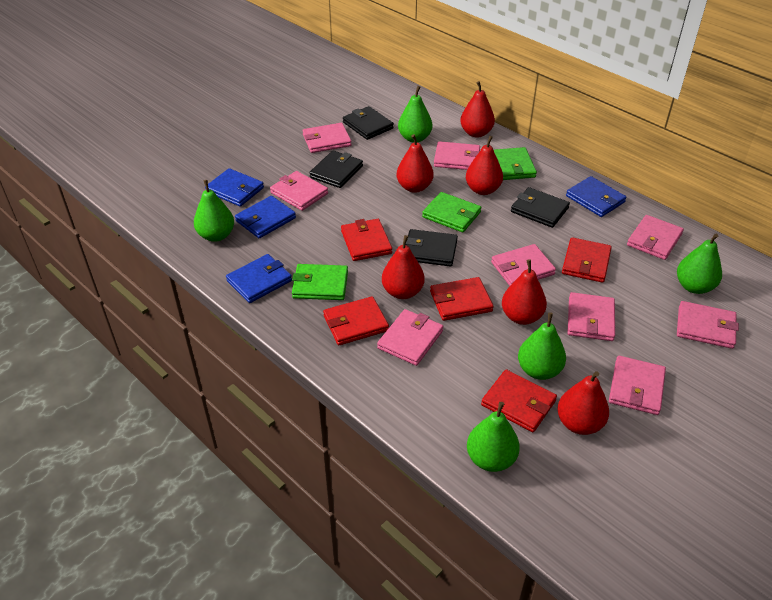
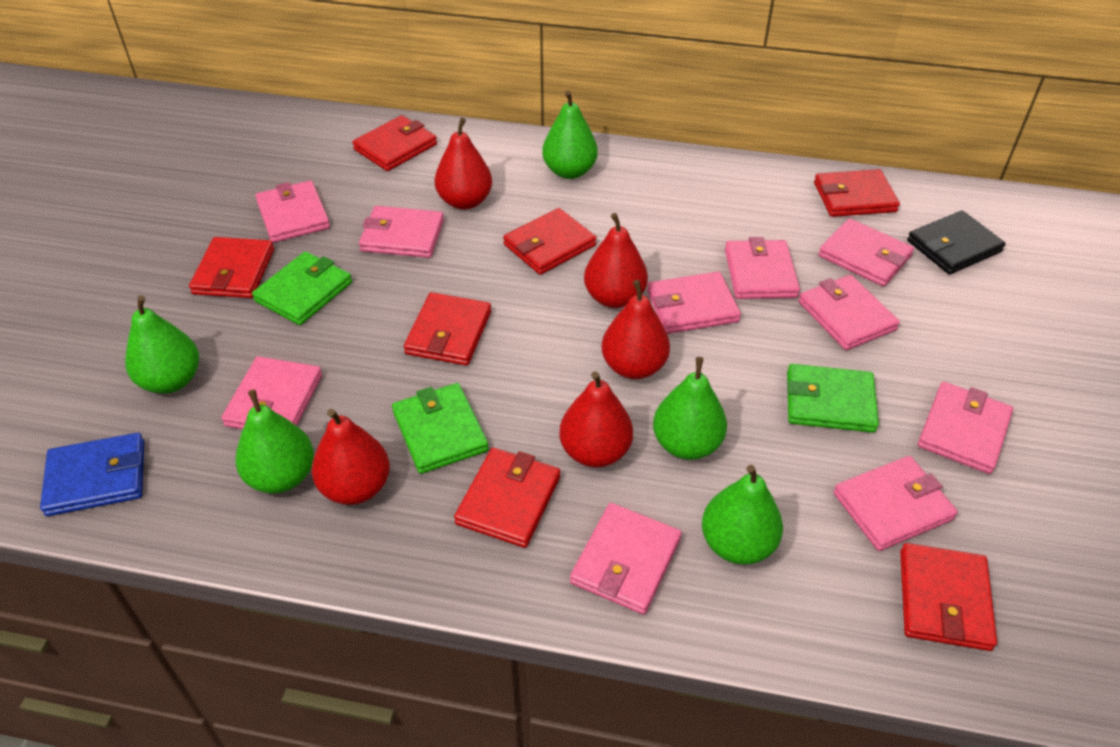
black wallet: [309,150,363,188] [343,106,394,140] [406,229,458,267] [511,187,570,228] = 4 -> [907,210,1006,274] = 1
blue wallet: [205,168,264,207] [226,254,292,303] [235,196,296,238] [566,176,627,217] = 4 -> [40,433,144,516] = 1
pink wallet: [270,171,328,211] [302,123,352,153] [377,309,443,366] [434,141,480,170] [491,244,556,286] [567,292,615,341] [609,356,666,415] [627,215,684,260] [677,301,739,349] = 9 -> [221,356,322,429] [255,180,330,243] [359,206,444,258] [570,503,682,615] [647,272,741,334] [725,237,800,299] [799,275,900,350] [818,218,914,287] [833,456,958,551] [918,382,1013,474] = 10
red pear: [382,235,424,299] [397,134,434,193] [460,81,495,137] [466,136,503,195] [502,259,547,325] [557,371,609,435] = 6 -> [312,409,390,505] [434,117,492,210] [559,371,633,468] [584,213,648,308] [602,280,670,379] = 5
red wallet: [323,296,389,345] [341,219,392,261] [430,277,494,321] [481,369,557,432] [562,237,612,283] = 5 -> [189,237,274,298] [352,115,437,171] [404,292,491,366] [454,448,560,548] [503,208,596,275] [814,169,900,217] [900,543,997,651] = 7

